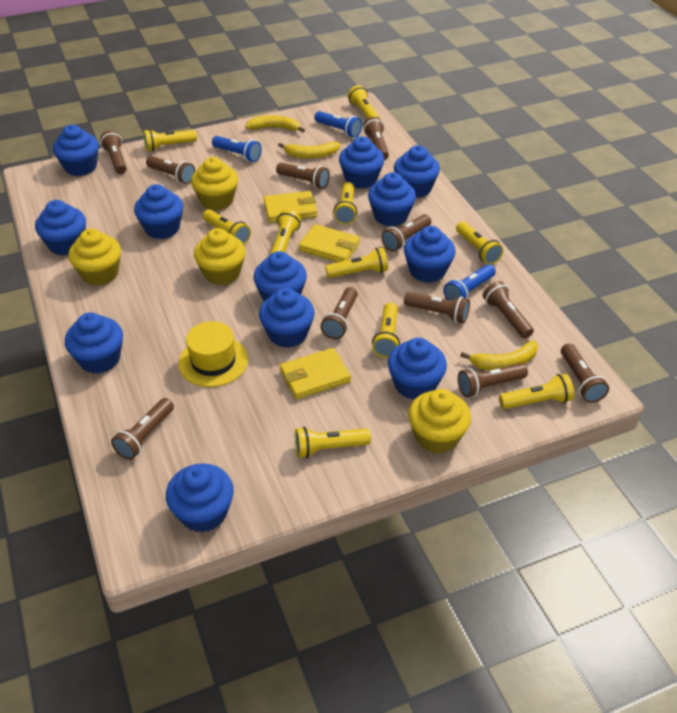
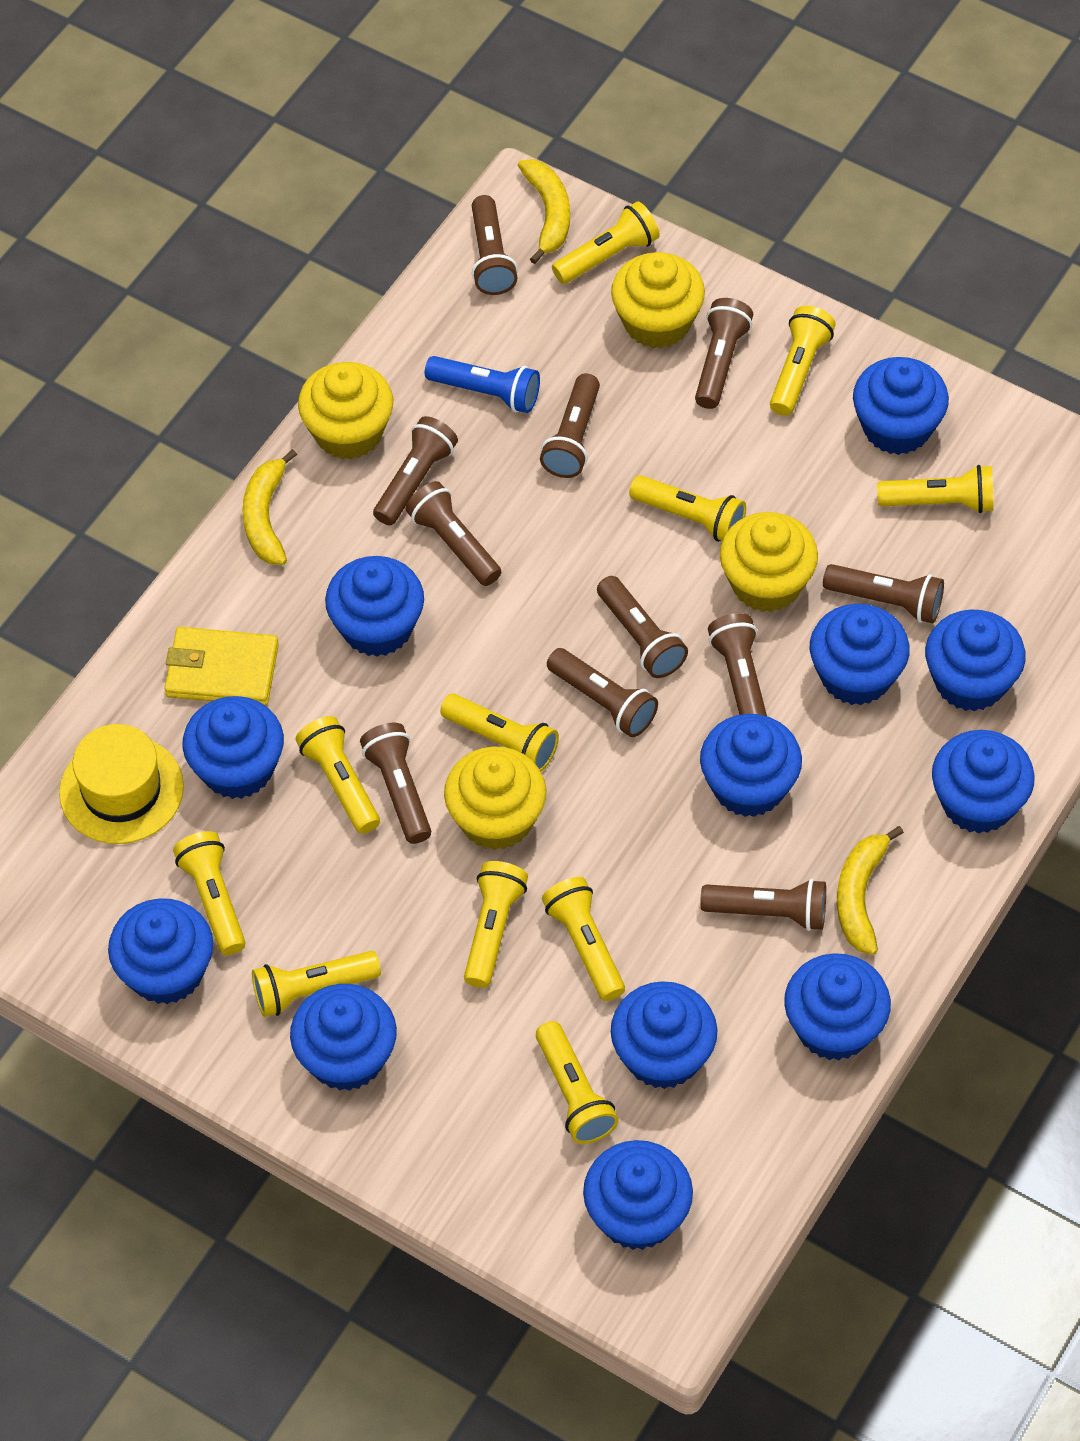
blue flashlight: [212,136,262,162] [314,111,362,138] [443,264,496,301] = 3 -> [425,356,540,413] = 1
yellow flashlight: [143,129,197,151] [203,209,251,245] [270,210,301,255] [295,427,371,458] [325,247,388,278] [333,182,357,225] [348,85,380,119] [372,302,400,358] [456,221,503,264] [499,374,574,409] = 10 -> [173,831,246,955] [252,951,381,1017] [295,716,380,834] [440,694,559,771] [464,861,528,988] [536,1021,619,1144] [542,877,625,1001] [552,201,660,284] [629,475,746,542] [770,306,836,416] [877,465,994,513] = 11
yellow wallet: [264,191,317,223] [280,348,351,399] [299,224,360,262] = 3 -> [165,627,279,706] = 1

